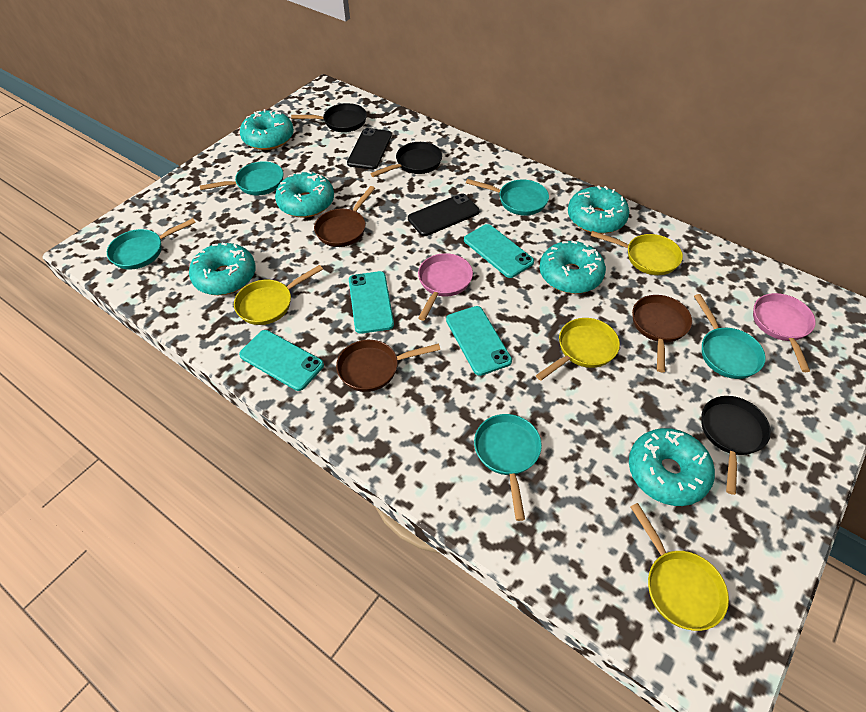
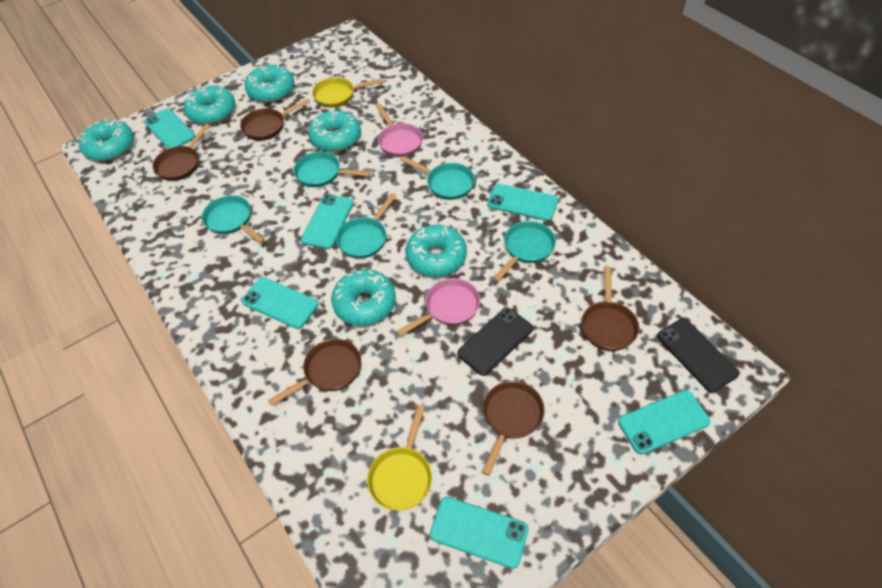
black pan: [291,103,367,132] [370,142,442,177] [701,396,771,495] = 3 -> none = 0
brown pan: [314,186,375,247] [336,340,440,392] [632,295,692,372] = 3 -> [153,124,210,181] [240,99,310,141] [268,339,361,406] [482,381,545,476] [581,267,639,351] = 5
turquoise phone: [239,330,324,391] [349,271,394,334] [446,306,512,376] [464,224,534,278] = 4 -> [144,109,195,149] [242,277,319,329] [301,194,354,249] [430,497,529,569] [487,184,558,221] [618,390,710,455] = 6
yellow pan: [234,265,323,325] [536,318,620,381] [590,231,683,275] [630,503,729,631] = 4 -> [312,77,383,107] [367,405,432,511] = 2

